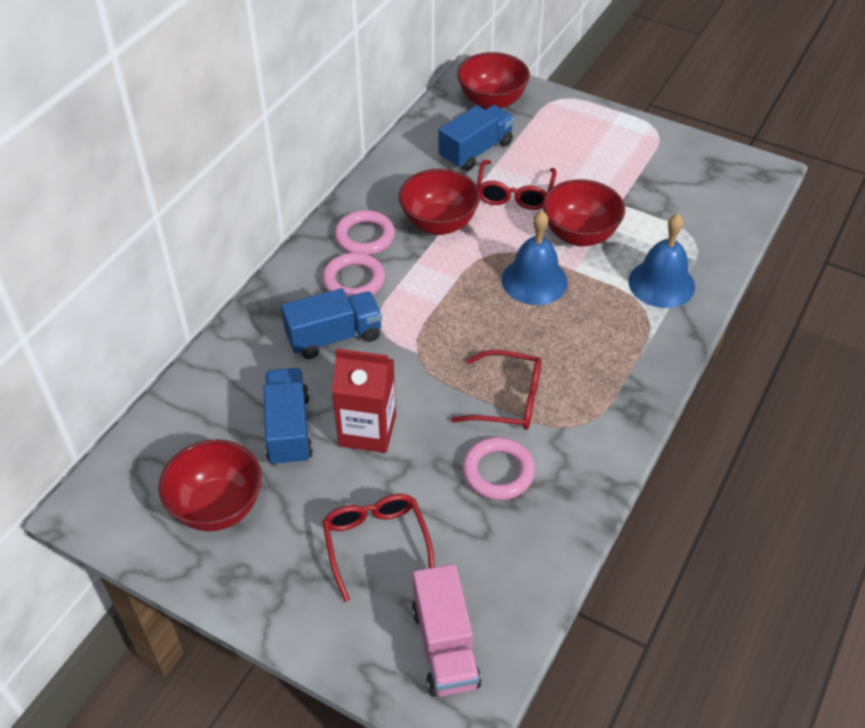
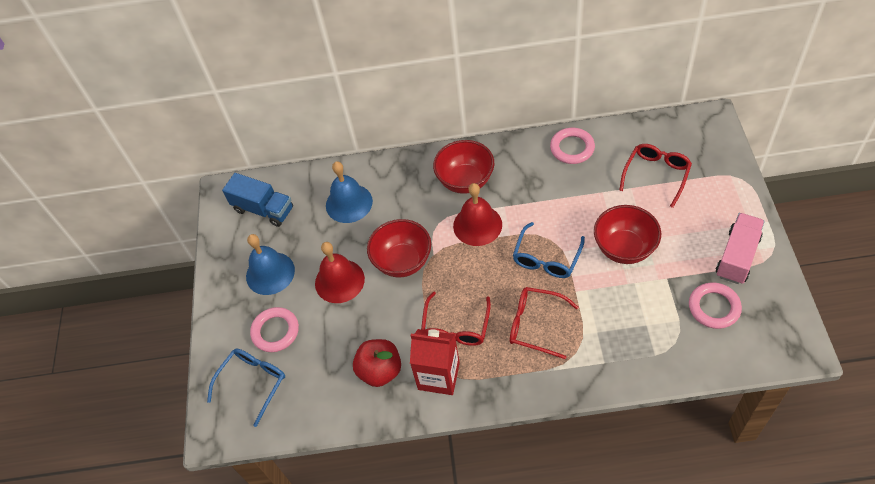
blue glasses: none = 0 -> [207,349,285,427] [513,222,585,278] = 2
blue truck: [264,368,313,467] [281,288,382,359] [438,105,514,171] = 3 -> [222,173,293,227] = 1
red apple: none = 0 -> [353,339,401,387] = 1
red bell: none = 0 -> [315,242,365,303] [453,183,502,246] = 2
red bowl: [158,439,262,531] [399,169,480,235] [457,52,530,109] [542,179,625,246] = 4 -> [367,219,431,278] [433,140,494,194] [594,205,661,264] = 3

